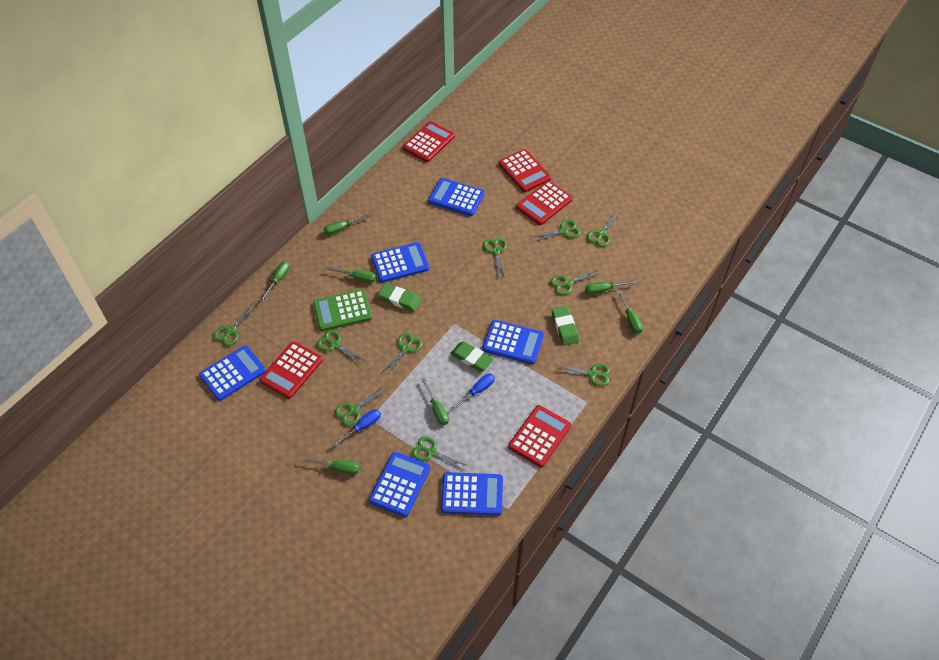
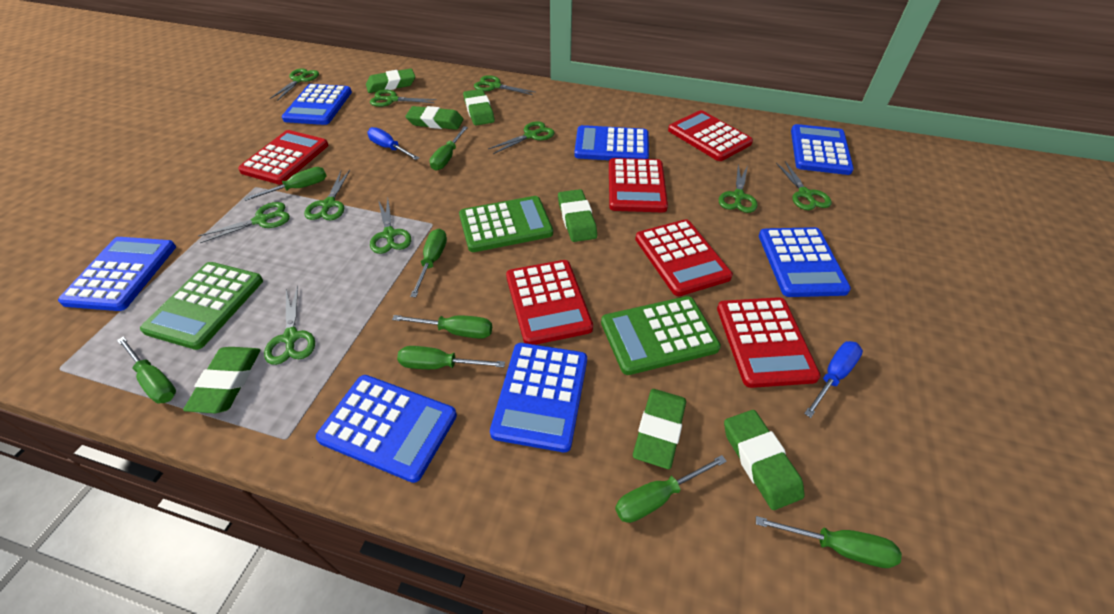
blue calculator: [199,345,266,401] [369,452,430,517] [371,242,429,283] [428,178,485,216] [441,472,503,515] [483,320,544,364] = 6 -> [58,237,176,311] [282,84,352,125] [316,375,457,483] [490,343,587,452] [574,125,649,160] [759,227,851,297] [791,124,854,175] = 7
green calculator: [313,289,372,331] = 1 -> [140,262,263,350] [459,196,553,252] [601,296,721,375] = 3
green eraser: [378,284,421,312] [450,341,494,372] [552,306,579,345] = 3 -> [183,347,260,413] [366,69,415,93] [405,106,463,130] [463,89,495,125] [558,189,597,242] [633,389,686,469] [724,410,805,510] = 7
green screwdriver: [260,261,290,302] [301,458,360,474] [324,214,371,235] [326,267,376,283] [421,378,449,425] [585,280,637,294] [617,290,643,334] = 7 -> [117,336,176,404] [244,167,327,201] [392,315,492,339] [397,346,505,369] [410,228,447,297] [430,126,468,171] [615,455,727,523] [756,516,902,568] = 8
red calculator: [259,341,323,399] [403,121,455,162] [499,149,551,192] [508,405,571,468] [516,181,573,225] = 5 -> [238,130,328,185] [506,260,593,345] [609,158,668,213] [635,219,733,296] [668,110,753,161] [717,297,821,388] = 6

